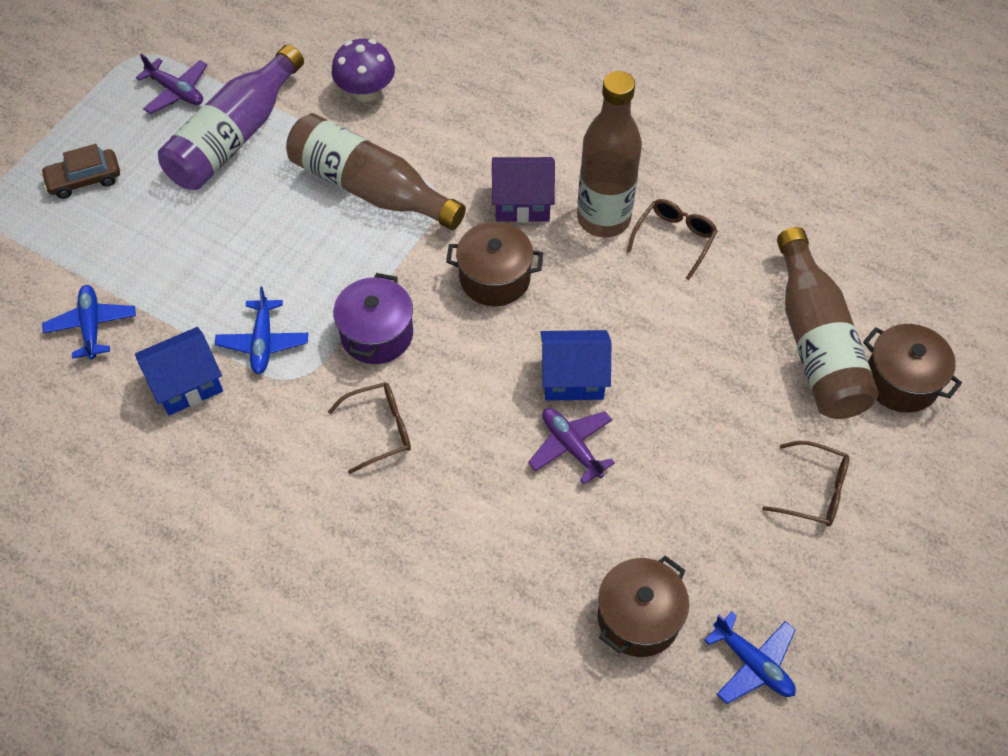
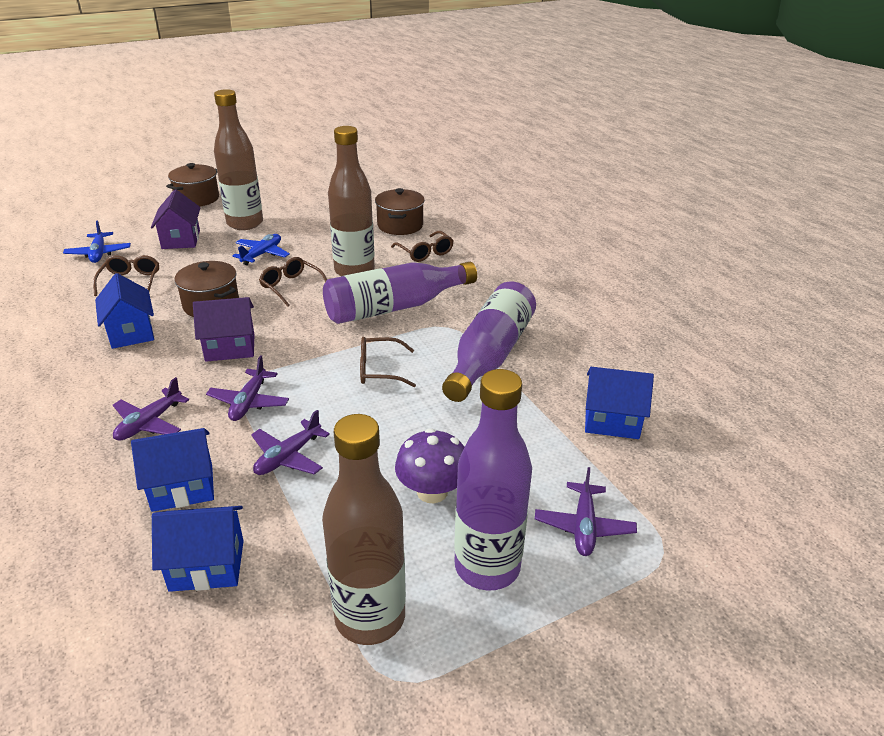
blue house: [135,327,223,415] [540,330,611,400] = 2 -> [95,273,154,349] [131,428,214,512] [152,506,244,592] [585,367,654,439] = 4
blue plane: [42,285,136,360] [215,287,308,374] [704,612,796,704] = 3 -> [63,221,131,263] [232,234,290,265] = 2
brown car: [41,144,120,199] = 1 -> none = 0
brown glasses: [328,382,411,474] [627,199,718,280] [762,441,849,527] = 3 -> [93,255,159,296] [259,257,327,306] [360,337,416,387] [391,231,454,262] = 4
purple bottle: [158,45,304,190] = 1 -> [323,262,477,324] [442,281,536,402] [454,369,532,591] = 3
purple house: [492,157,555,222] = 1 -> [151,189,201,249] [193,297,254,362] = 2
purple plane: [136,54,207,114] [528,408,615,484] = 2 -> [113,377,189,441] [206,355,289,421] [251,410,330,475] [535,467,637,556] = 4
purple pot: [333,273,413,364] = 1 -> none = 0

